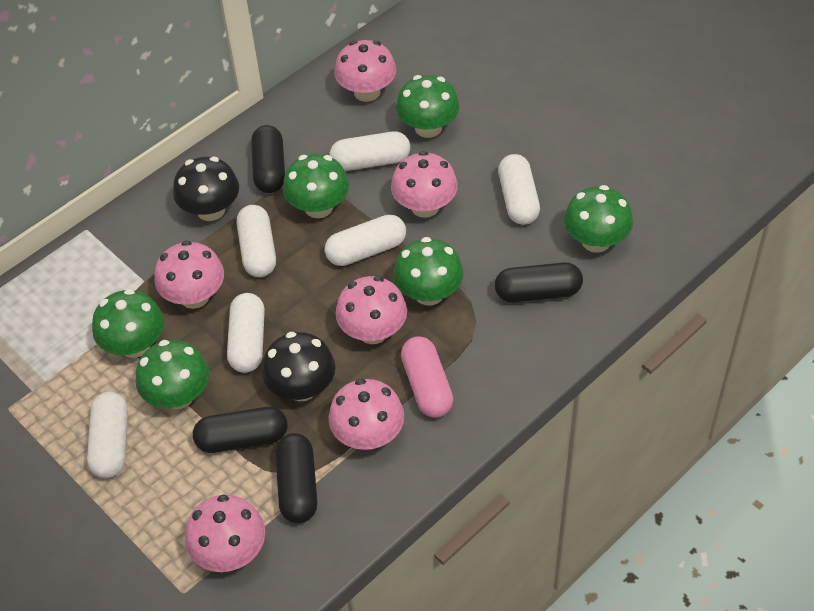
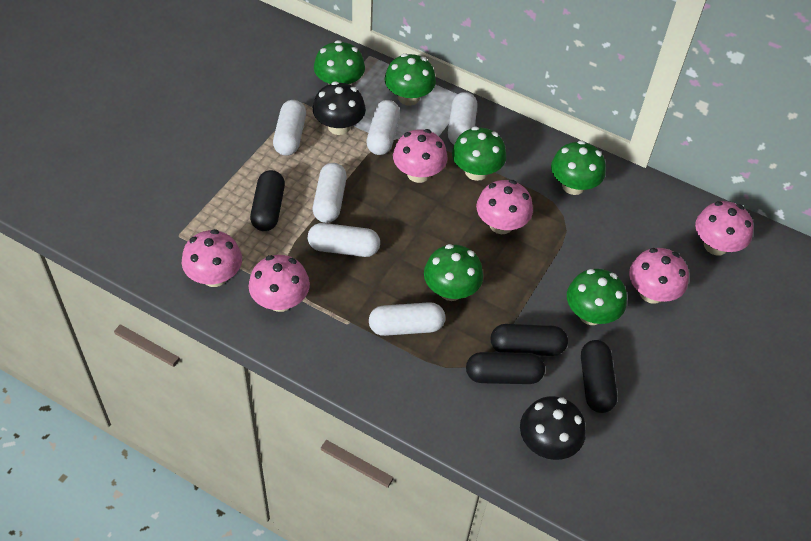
pink capsule: [401,336,454,418] = 1 -> none = 0

